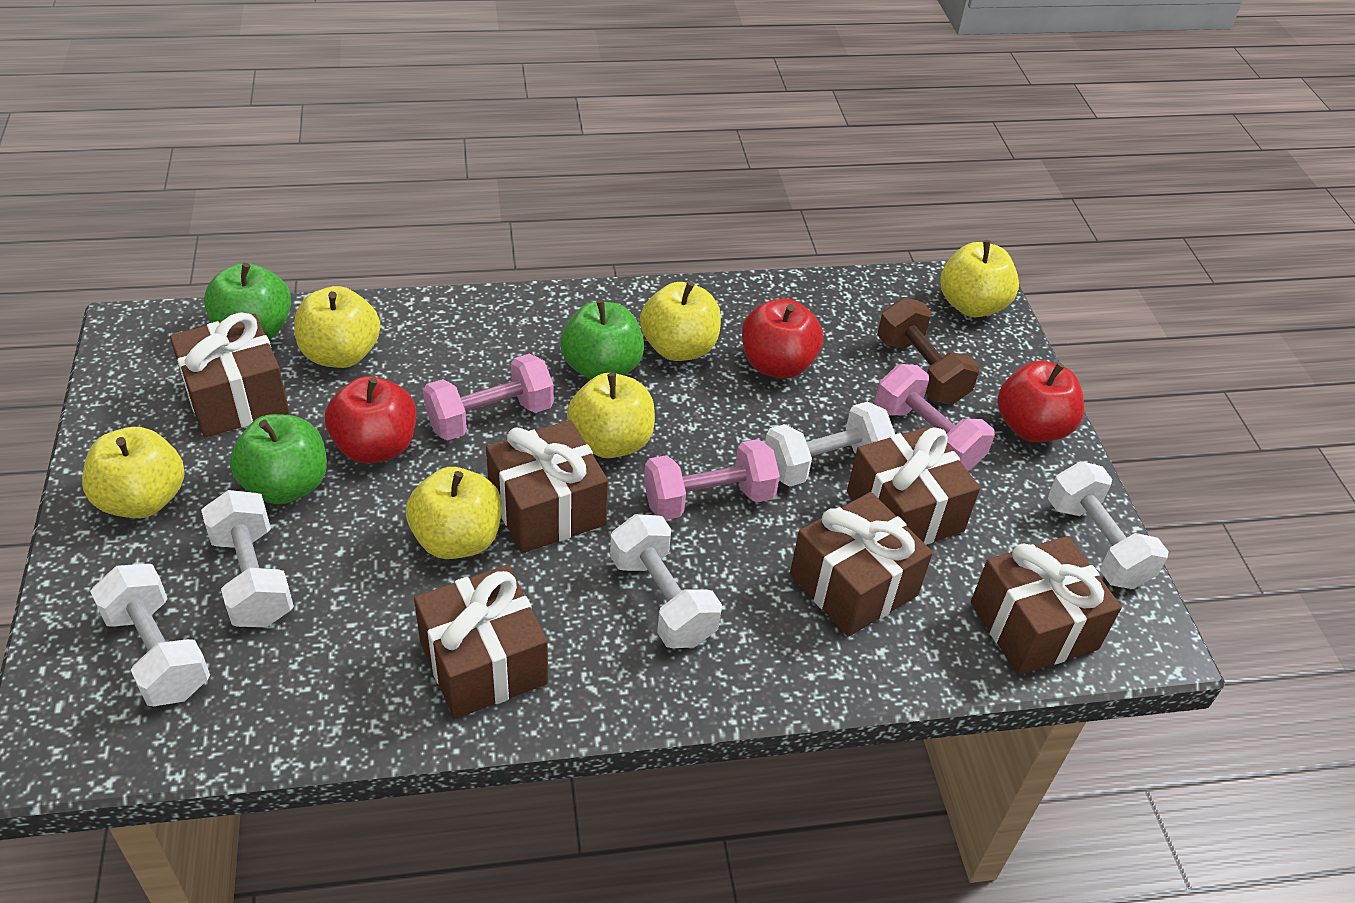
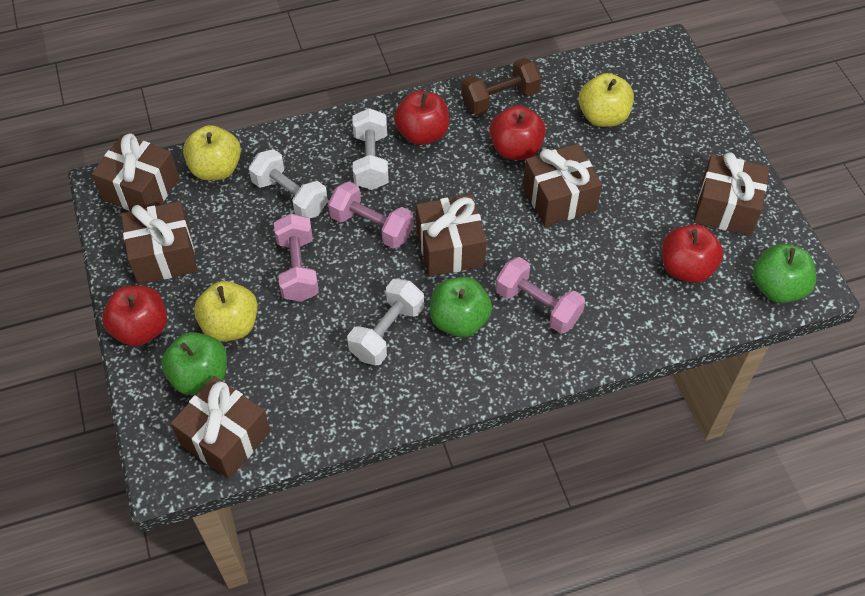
red apple: [325,376,416,464] [742,299,823,378] [998,361,1084,442] = 3 -> [102,286,167,346] [394,90,449,145] [489,105,546,160] [662,224,723,283] = 4
white dumbbell: [90,564,210,706] [201,490,294,627] [610,514,722,648] [765,402,895,486] [1048,461,1169,589] = 5 -> [249,149,328,218] [347,279,424,366] [353,108,389,190] = 3
yellow apple: [82,427,185,518] [294,286,381,368] [406,467,502,559] [567,373,655,458] [640,282,721,361] [940,240,1019,317] = 6 -> [183,125,241,180] [194,281,258,342] [579,73,634,127] = 3

